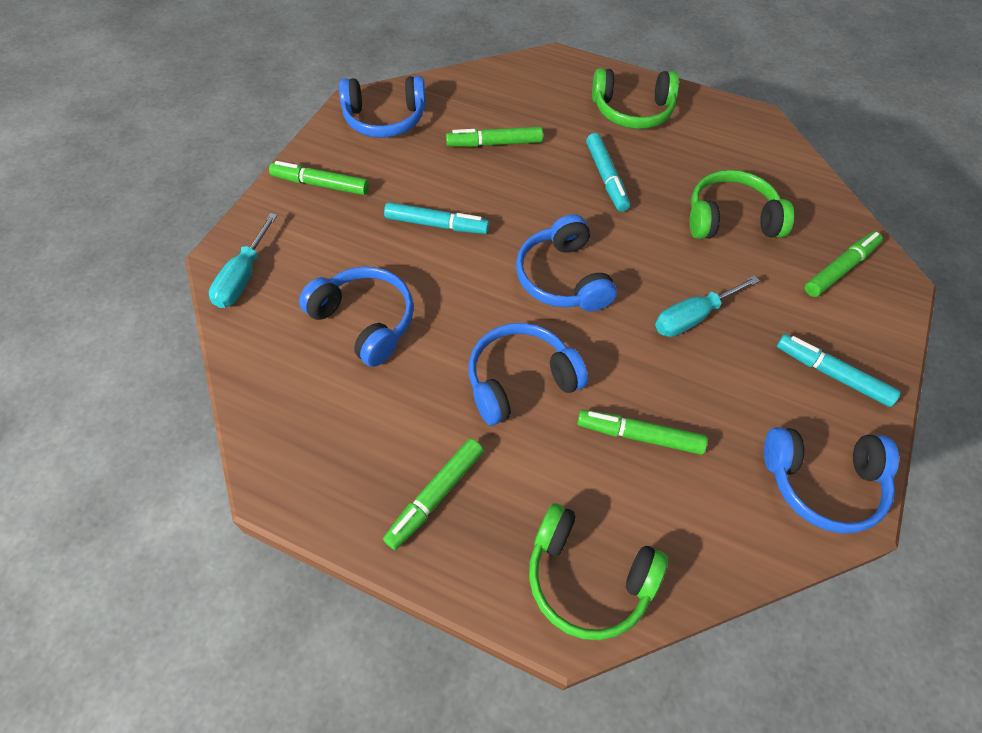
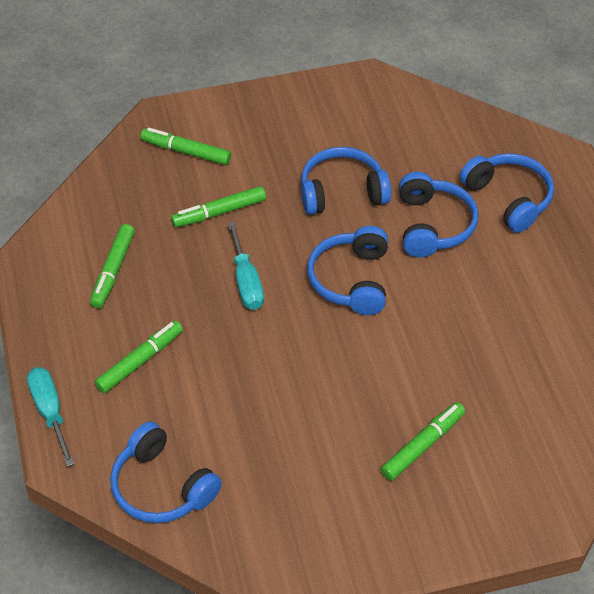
green headphones: [529,503,668,640] [592,68,679,129] [689,170,794,239] = 3 -> none = 0
turquoise marker: [384,202,489,234] [586,133,630,212] [777,334,901,407] = 3 -> none = 0

